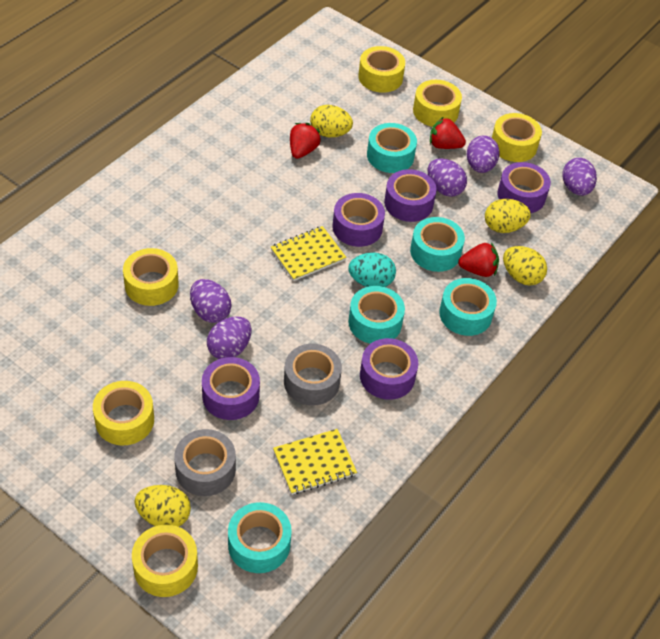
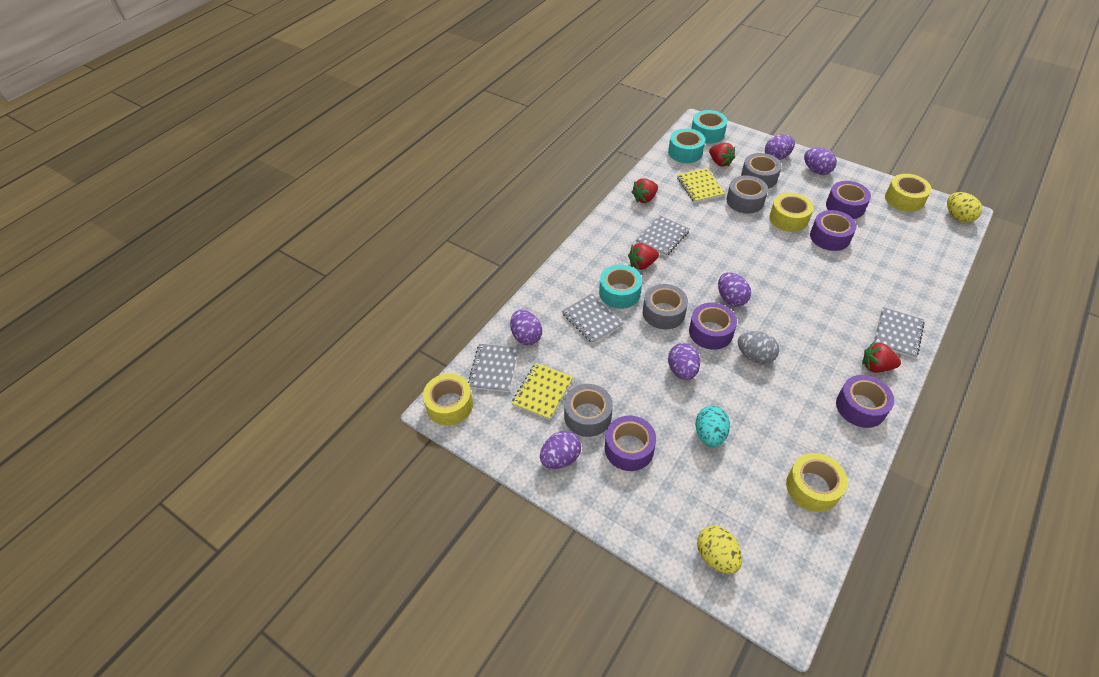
grey egg: none = 0 -> [738,331,779,364] = 1
grey notebook: none = 0 -> [468,344,519,392] [562,294,624,344] [636,215,689,257] [874,307,925,358] = 4
grey tape: [174,429,236,496] [284,344,342,406] = 2 -> [564,384,613,437] [643,284,688,330] [727,175,768,214] [741,153,782,189] = 4
purple egg: [190,279,232,323] [207,316,251,359] [428,158,467,197] [467,135,500,173] [562,158,597,196] = 5 -> [510,310,542,345] [540,431,581,469] [668,343,700,380] [718,272,751,307] [765,135,795,160] [804,148,837,175] = 6
red strawberry: [290,123,321,159] [430,117,466,149] [458,242,499,277] = 3 -> [628,243,659,270] [631,178,658,203] [709,143,735,167] [862,341,901,373] = 4
turquoise tape: [228,502,292,573] [348,286,405,344] [367,123,417,173] [410,217,465,272] [439,278,497,336] = 5 -> [599,265,642,309] [668,128,705,163] [691,110,727,144] = 3
yellow egg: [135,485,191,527] [310,105,353,137] [485,199,531,233] [503,246,547,286] = 4 -> [697,526,742,574] [947,192,982,223] = 2
yellow tape: [93,381,154,446] [123,248,179,306] [132,524,198,597] [358,46,405,93] [413,80,462,127] [492,113,542,162] = 6 -> [423,374,473,425] [769,193,813,232] [786,453,848,512] [885,174,932,212] = 4

